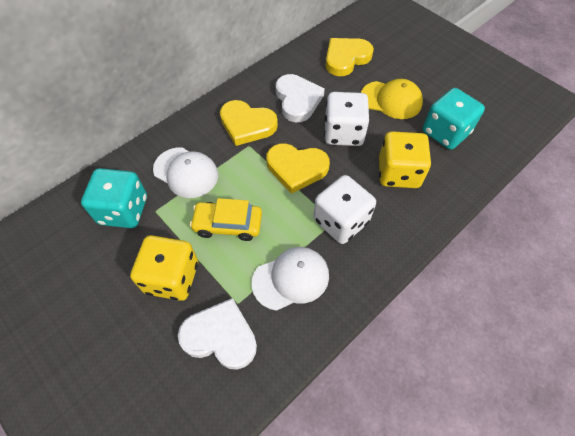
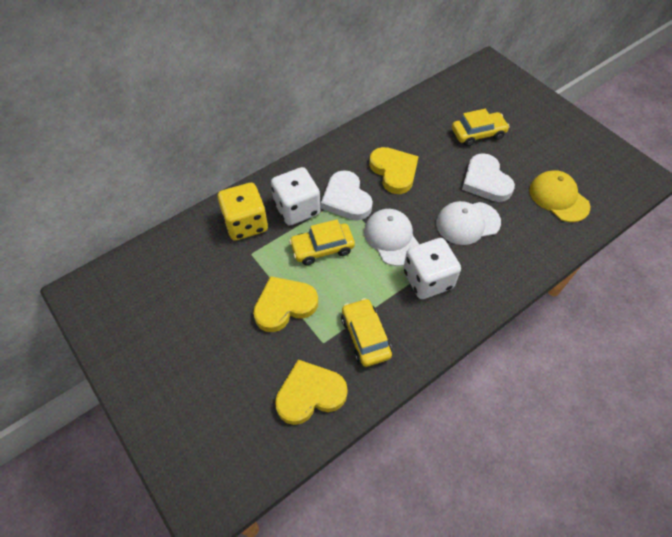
turquoise dice: [81,168,147,228] [423,88,485,150] = 2 -> none = 0
yellow car: [190,198,262,241] = 1 -> [289,219,355,265] [341,298,392,367] [452,109,510,146] = 3
yellow dice: [130,235,198,301] [379,131,431,188] = 2 -> [217,183,268,240] = 1

